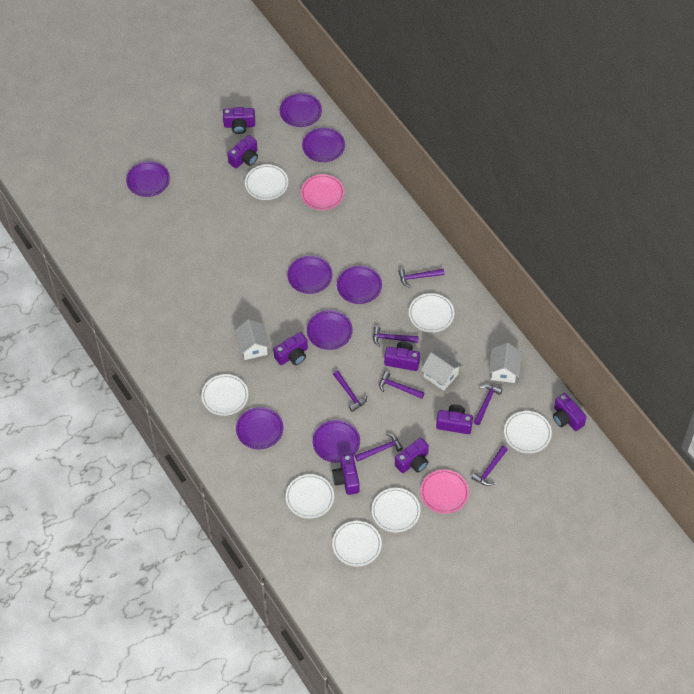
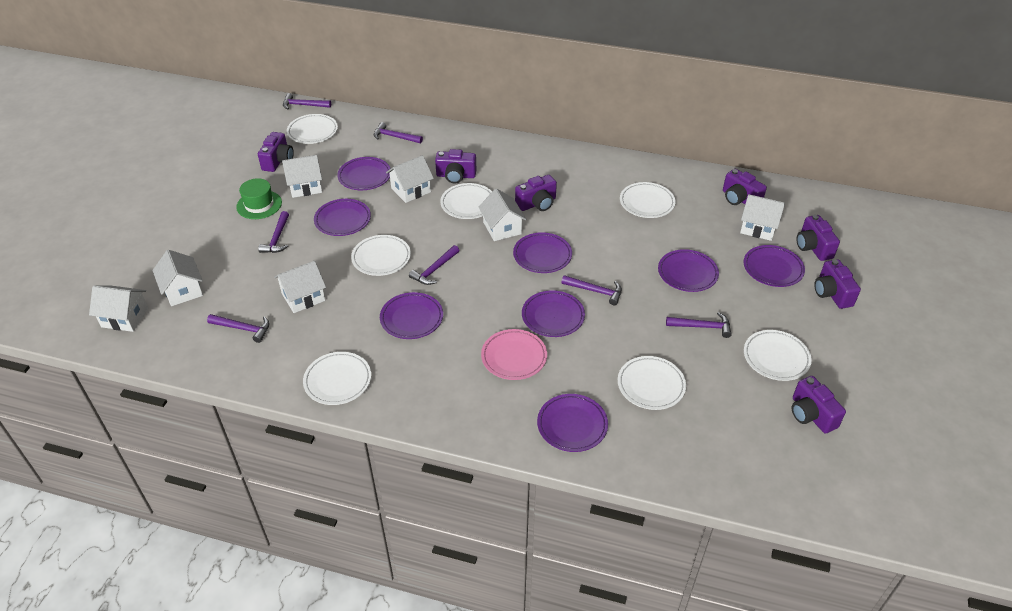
green hat: none = 0 -> [236,178,282,219] = 1
pink plate: [301,174,345,210] [420,469,469,514] = 2 -> [481,329,547,380] = 1
purple camera: [223,107,255,134] [227,135,258,168] [273,332,308,365] [332,454,360,495] [384,342,420,371] [395,438,429,473] [436,404,473,434] [553,393,586,431] = 8 -> [258,132,294,172] [435,149,476,184] [515,175,557,211] [723,169,767,205] [792,376,846,433] [796,215,840,261] [814,259,861,309] = 7
white house: [234,319,270,360] [421,350,463,391] [488,343,522,383] = 3 -> [89,285,148,332] [152,250,203,306] [274,261,326,313] [282,155,322,198] [386,155,434,203] [479,188,527,241] [740,194,785,241] = 7

